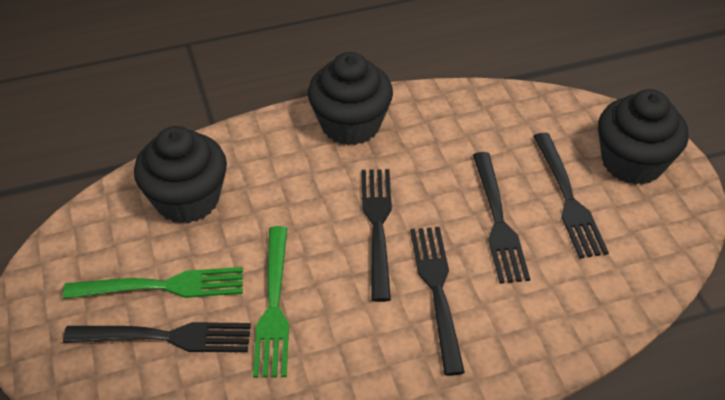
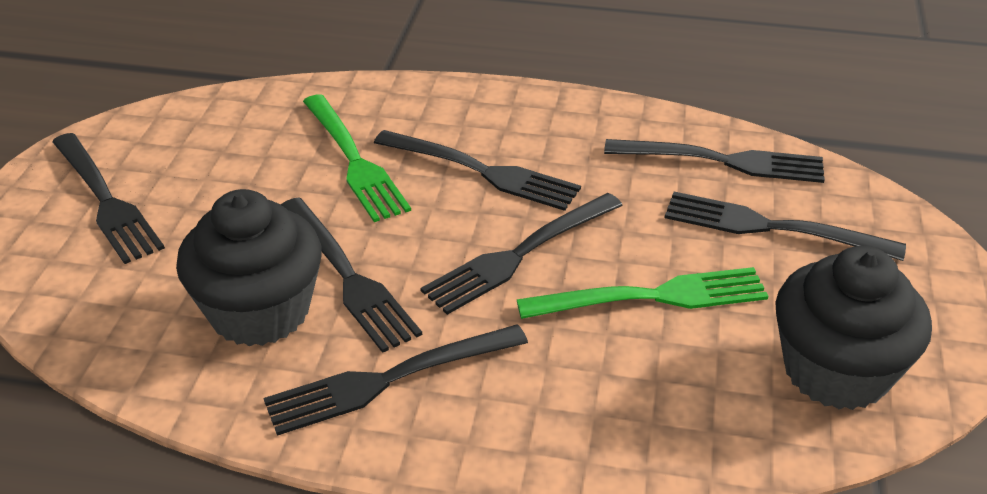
black cupcake: [134,126,227,224] [308,52,393,145] [598,89,689,185] = 3 -> [176,189,322,346] [775,246,932,410] = 2
black fork: [63,322,251,352] [361,169,392,302] [410,227,465,376] [473,152,530,284] [533,133,609,259] = 5 -> [52,133,165,264] [264,324,528,436] [281,198,422,353] [374,130,581,211] [420,193,623,315] [604,139,825,183] [665,192,906,261] = 7

